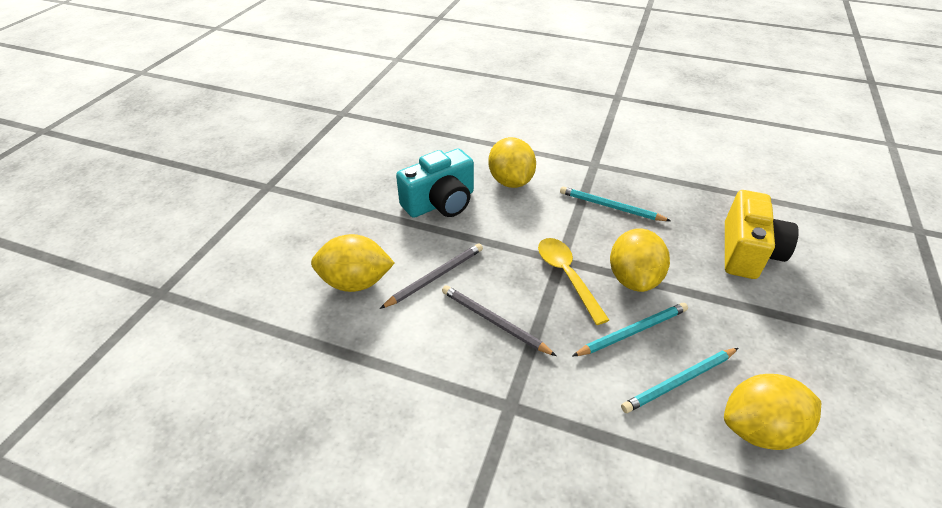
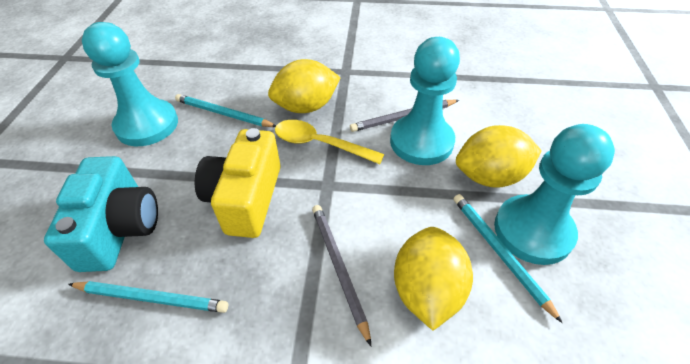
turquoise pawn: none = 0 -> [82,22,178,146] [390,37,460,165] [494,124,615,265] = 3
yellow lemon: [311,234,395,292] [488,137,536,188] [610,228,670,292] [724,374,821,450] = 4 -> [268,59,341,113] [394,227,473,330] [456,125,542,188] = 3

